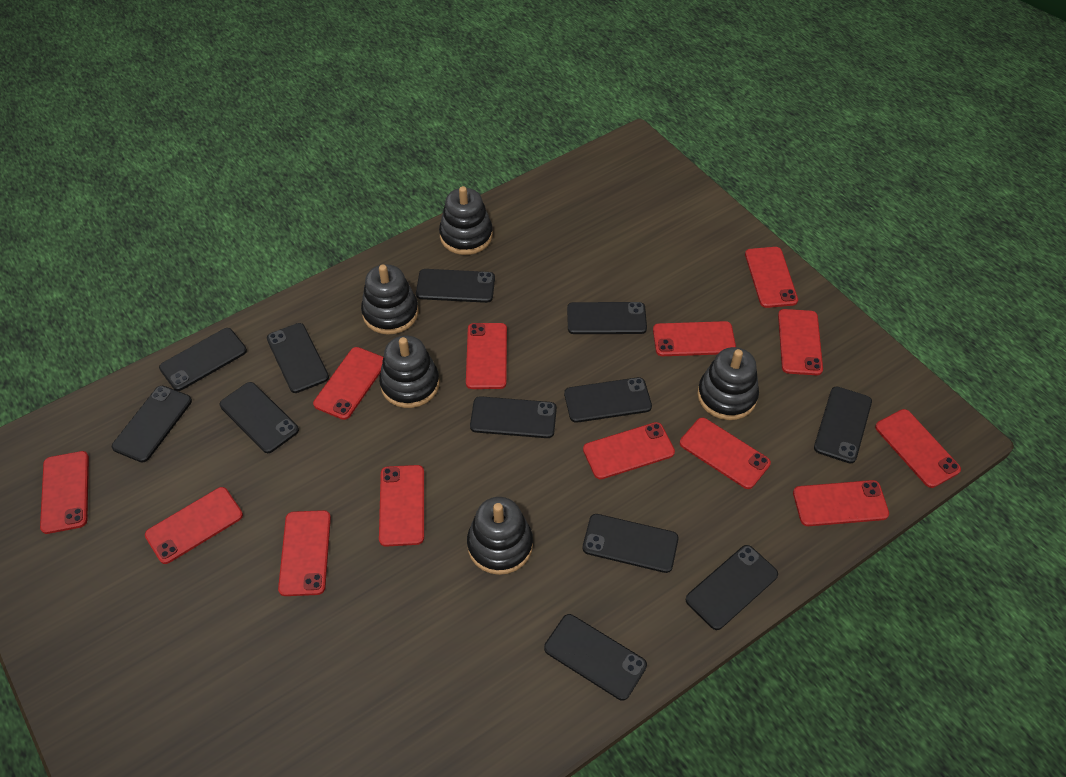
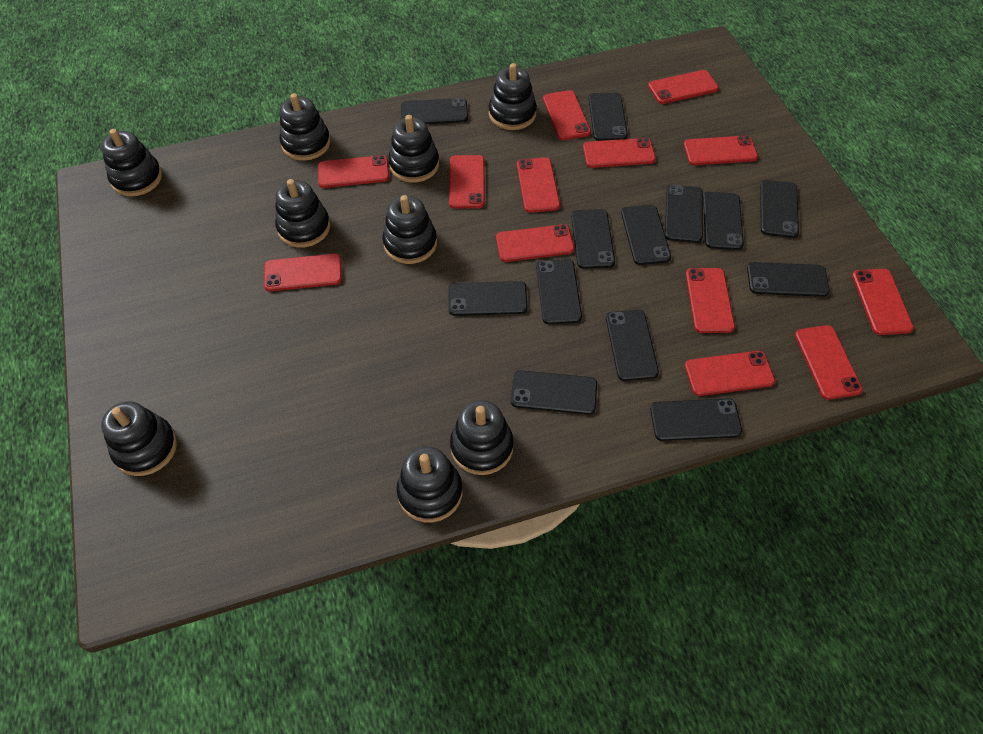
black phone: [112,386,192,462] [159,328,247,391] [220,382,299,453] [267,323,329,393] [416,269,495,303] [470,396,557,438] [544,614,647,700] [564,377,652,423] [567,302,647,334] [582,514,679,573] [686,545,778,630] [814,386,872,463] = 12 -> [401,98,468,124] [448,281,528,316] [511,370,597,415] [536,259,582,324] [571,209,615,269] [589,93,628,141] [606,310,659,381] [621,205,671,265] [650,398,742,441] [665,185,703,243] [703,192,744,250] [747,262,830,297] [760,180,799,238] = 13
black stacking toy: [361,264,419,335] [379,335,440,408] [439,186,493,255] [467,497,533,575] [697,347,759,420] = 5 -> [101,129,162,197] [101,401,177,476] [275,179,330,248] [279,93,331,161] [382,195,437,264] [388,115,439,183] [396,446,463,522] [450,400,514,475] [489,63,537,130] = 9

